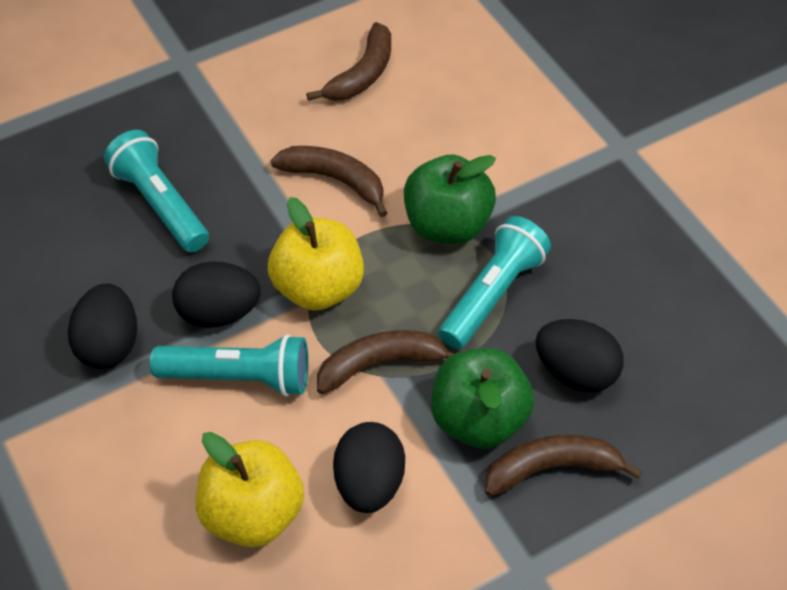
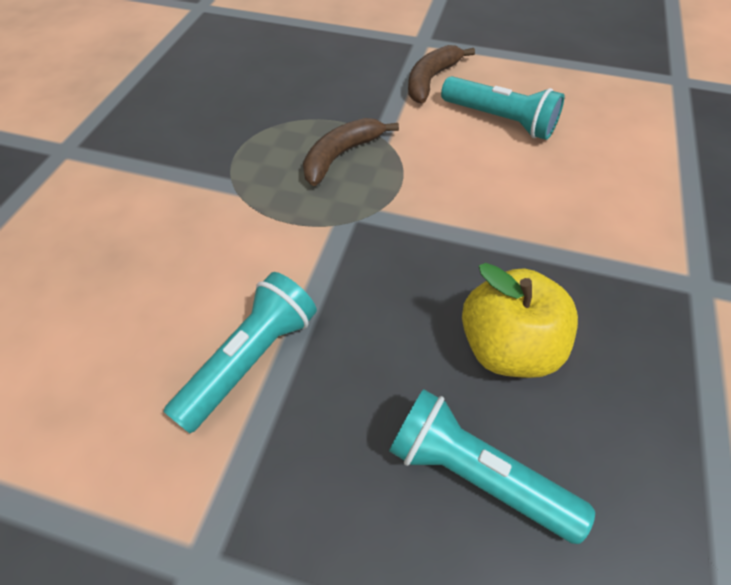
black egg: [68,283,137,369] [172,261,261,328] [333,422,405,513] [536,319,624,392] = 4 -> none = 0
brown banana: [271,146,387,217] [306,22,391,101] [317,330,454,394] [485,435,642,497] = 4 -> [303,118,399,186] [408,45,475,103] = 2
green apple: [404,155,496,244] [431,348,534,449] = 2 -> none = 0
yellow apple: [196,432,304,547] [268,197,364,311] = 2 -> [462,263,578,378] = 1

